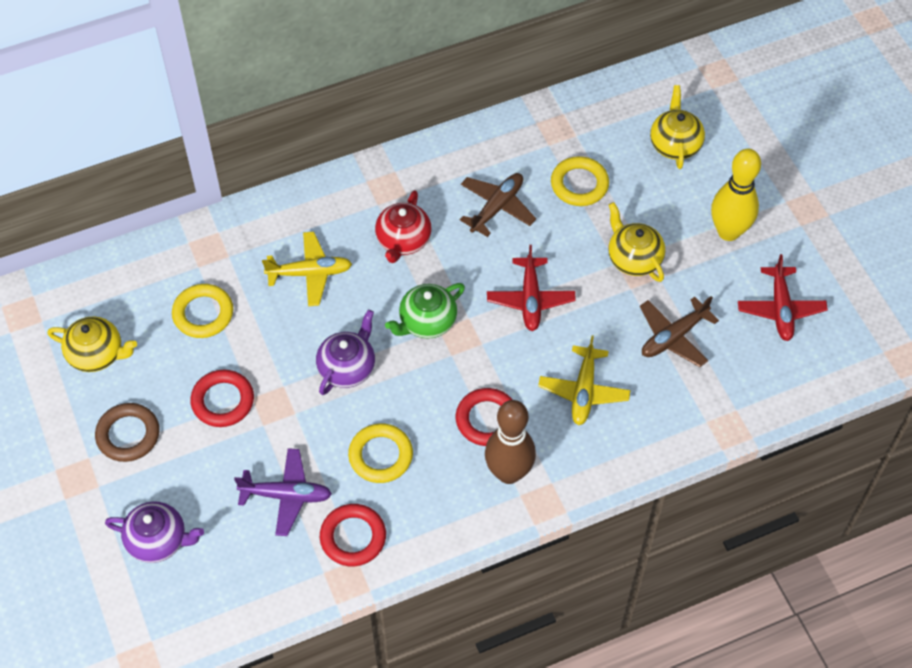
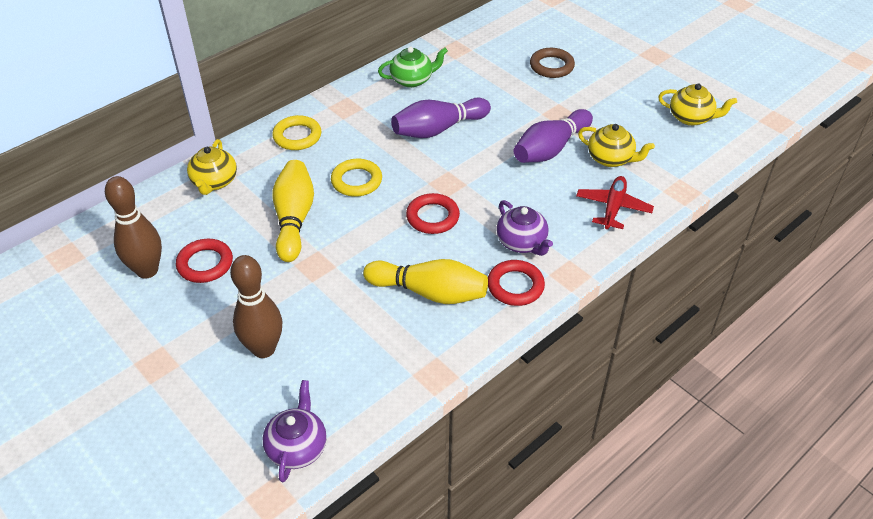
brown bowling pin: [485,400,536,484] = 1 -> [105,176,162,279] [230,255,283,358] = 2
brown plane: [460,173,536,237] [640,296,719,367] = 2 -> none = 0
purple bowling pin: none = 0 -> [391,98,491,138] [514,109,593,163] = 2
purple plane: [234,448,332,536] = 1 -> none = 0
red plane: [487,245,576,331] [738,254,828,341] = 2 -> [576,176,654,229] = 1
red teapot: [375,190,432,263] = 1 -> none = 0
yellow bowling pin: [711,149,761,241] = 1 -> [272,160,314,262] [363,259,488,304] = 2
yellow plane: [262,232,352,306] [538,335,631,425] = 2 -> none = 0
yellow ring: [172,284,233,338] [348,423,413,483] [551,156,609,206] = 3 -> [272,115,321,150] [331,159,382,197] = 2

